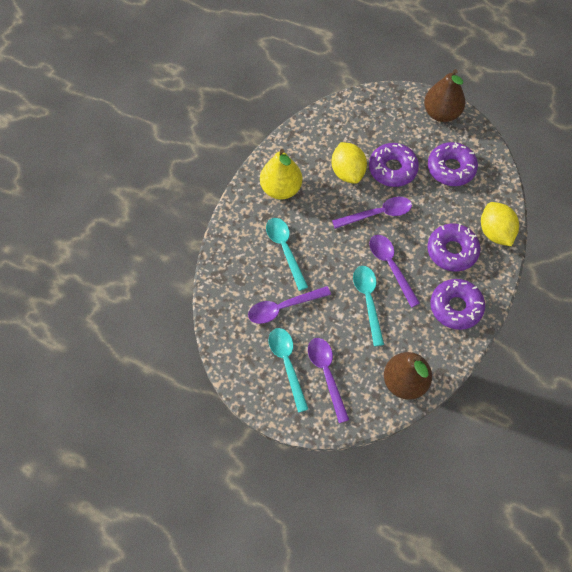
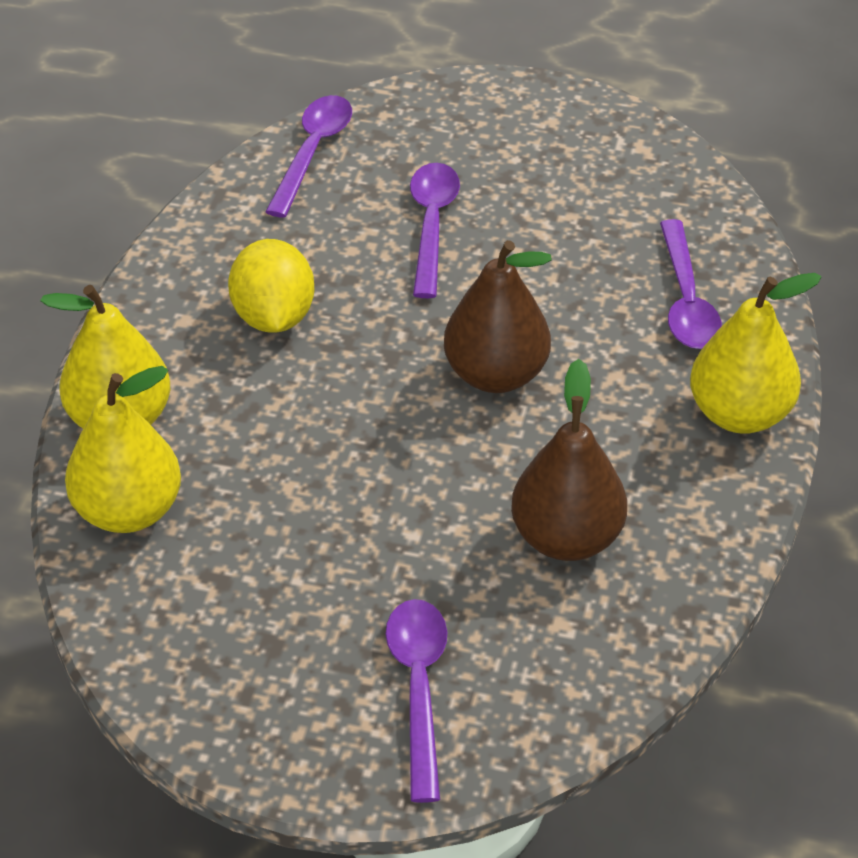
purple donut: [369,143,419,187] [427,224,481,271] [428,142,478,186] [431,279,485,330] = 4 -> none = 0
turquoise spoon: [266,218,308,291] [269,328,308,413] [353,266,384,346] = 3 -> none = 0
yellow lemon: [332,142,367,184] [481,202,519,246] = 2 -> [228,239,315,333] = 1
yellow pear: [260,149,302,200] = 1 -> [40,285,170,428] [65,366,181,533] [690,273,821,434] = 3

